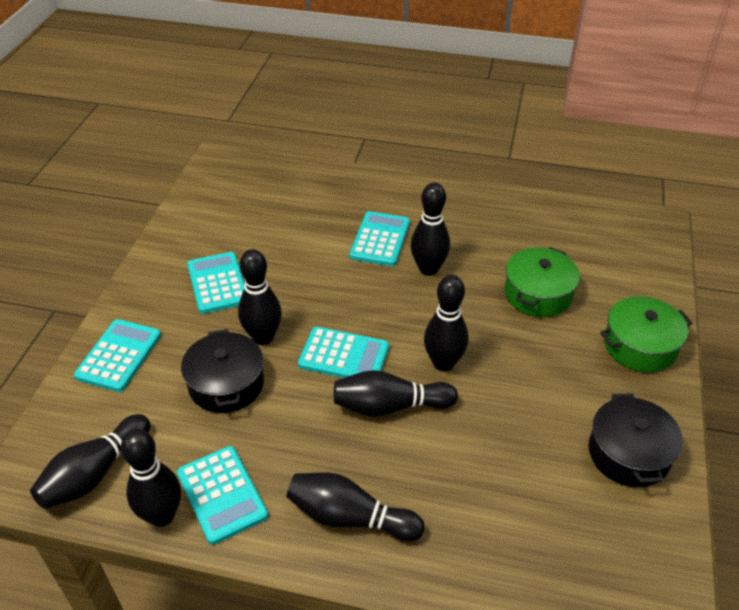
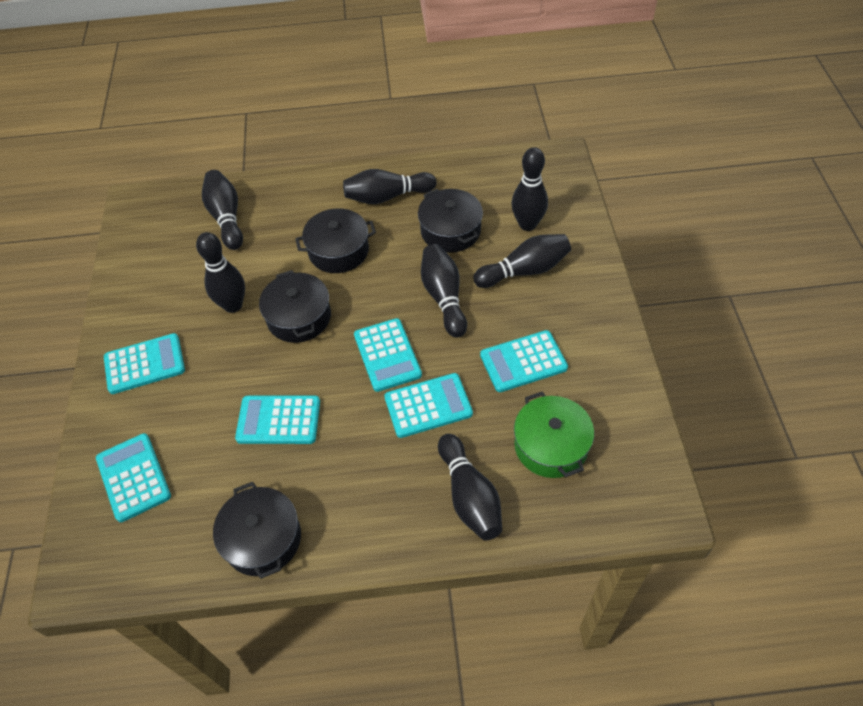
black pot: [181,329,264,413] [589,393,683,487] = 2 -> [213,482,301,579] [259,270,331,343] [295,208,376,273] [418,189,483,253] = 4
green pot: [504,247,580,317] [600,296,692,372] = 2 -> [514,392,594,478] = 1
turquoise calculator: [74,319,161,392] [177,446,268,545] [187,252,244,314] [298,327,389,378] [350,211,410,266] = 5 -> [96,433,171,522] [104,333,185,394] [235,396,320,444] [354,318,422,392] [384,373,473,438] [480,330,568,392] = 6

